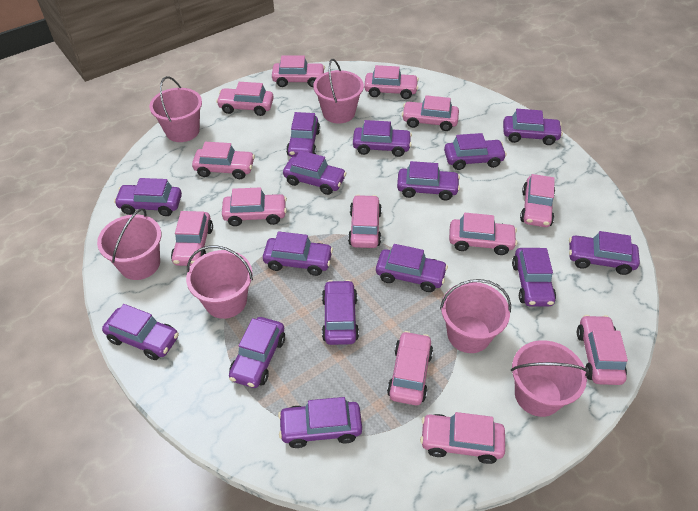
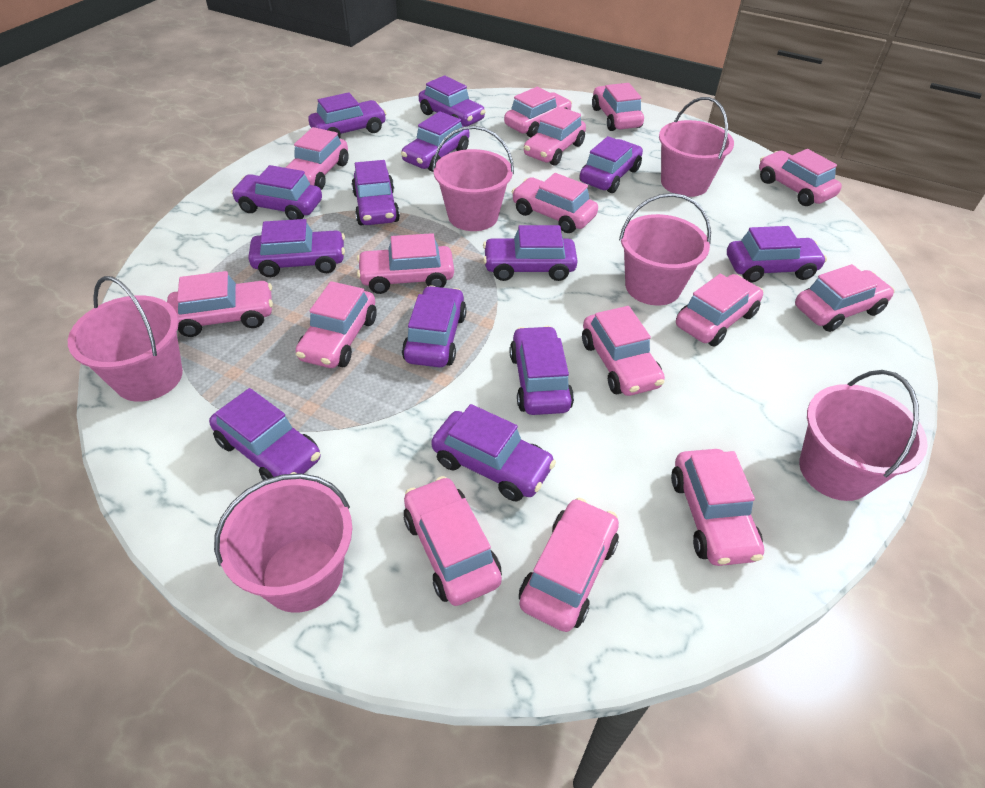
pink car: [171,211,213,266] [192,142,255,179] [216,82,274,116] [222,187,287,226] [272,55,325,87] [348,195,382,248] [364,65,419,99] [387,331,433,405] [402,95,459,131] [420,412,505,464] [449,213,517,255] [520,174,555,227] [577,315,628,385] = 13 -> [167,271,273,337] [285,127,349,190] [296,281,377,368] [357,233,454,294] [404,476,502,606] [504,87,572,138] [512,173,598,233] [519,498,619,632] [524,106,586,166] [582,306,665,396] [592,83,644,131] [671,449,764,566] [676,274,764,346] [759,149,842,206] [795,264,894,332] = 15
purple car: [102,304,179,360] [114,178,182,216] [229,317,285,388] [263,231,333,276] [278,397,362,448] [283,150,346,195] [286,112,320,157] [322,280,359,345] [353,120,412,157] [376,244,448,292] [397,161,460,200] [444,133,507,170] [503,109,563,145] [512,248,556,306] [569,231,640,275] = 15 -> [209,388,321,480] [231,165,322,220] [248,219,345,277] [308,92,387,139] [351,160,400,225] [401,111,469,172] [402,285,467,367] [419,75,486,126] [431,404,556,501] [483,225,578,281] [510,326,574,415] [579,136,643,193] [727,226,827,283] = 13

